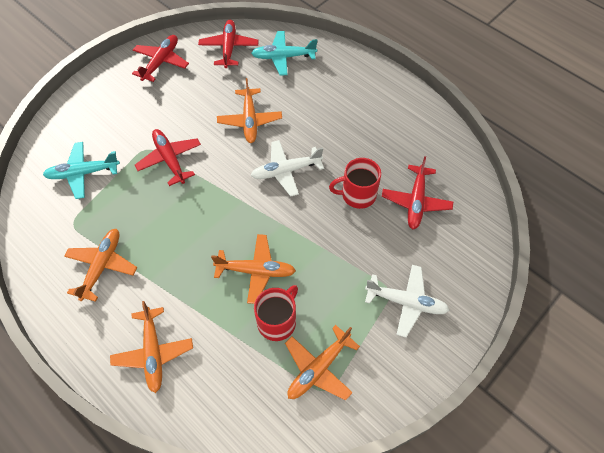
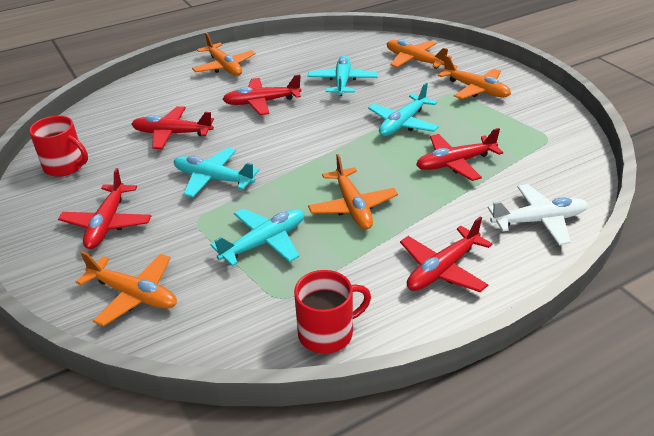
red plane: [132,35,189,82] [135,129,201,186] [198,20,259,68] [382,156,453,229] = 4 -> [58,168,151,249] [132,106,214,149] [222,75,302,115] [400,217,492,292] [416,128,503,181] = 5
turquoise plane: [43,142,120,199] [251,31,317,76] = 2 -> [173,148,259,198] [211,208,304,266] [307,55,378,96] [368,82,439,136] = 4
white plane: [251,140,324,197] [365,265,449,338] = 2 -> [488,184,588,245] = 1

